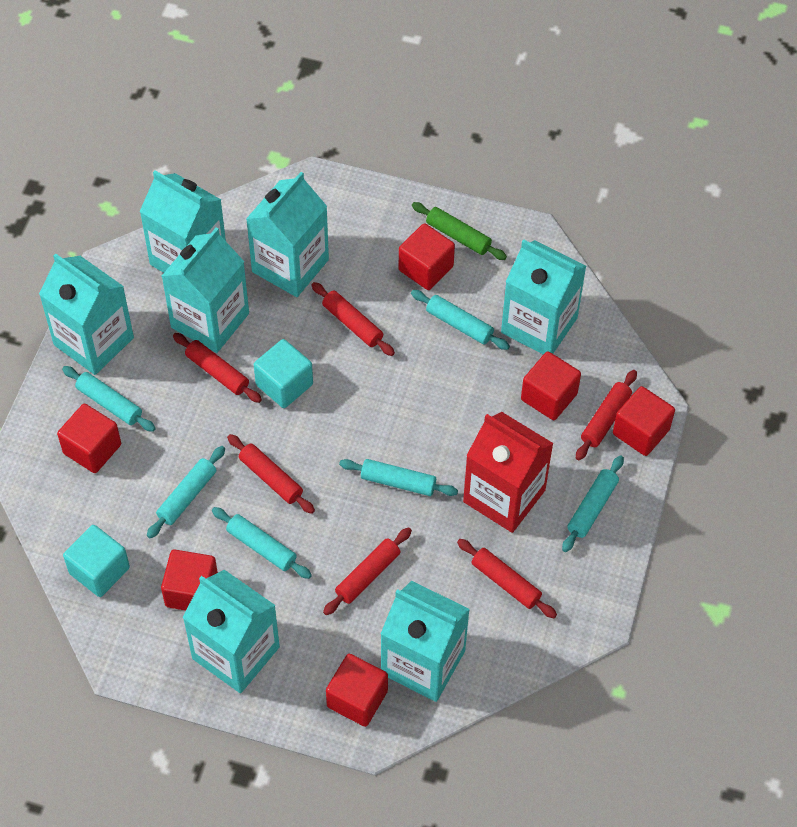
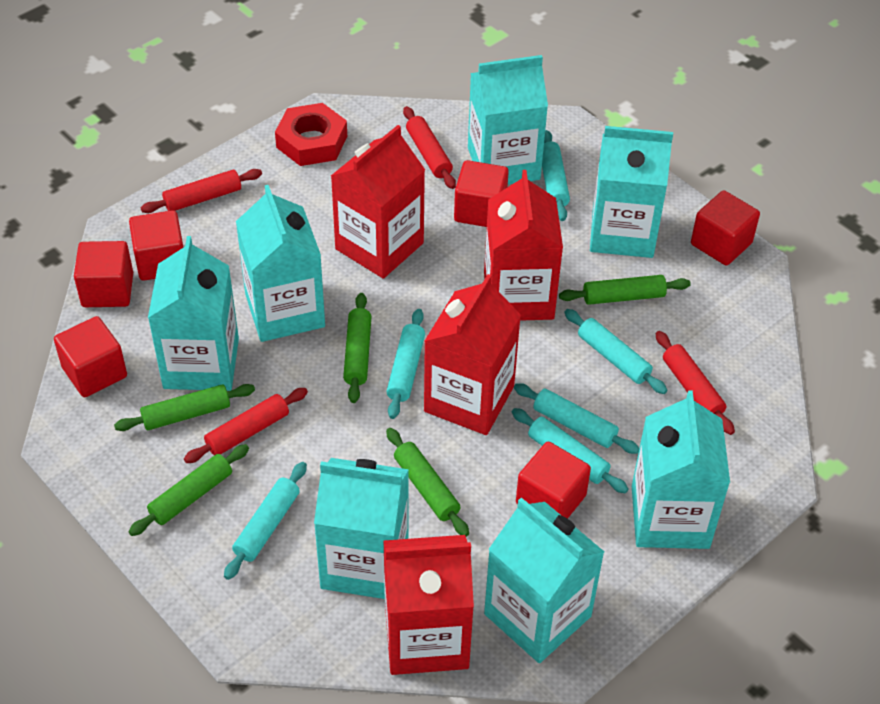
green rolling pin: [412,202,507,260] = 1 -> [114,384,255,431] [128,444,249,536] [343,293,371,403] [386,428,469,537] [559,275,691,305] = 5
red carton: [463,412,554,533] = 1 -> [331,125,425,279] [383,535,474,675] [424,274,521,435] [484,170,563,321] = 4
red nut: none = 0 -> [275,103,347,166] = 1
red rolling pin: [173,333,262,403] [227,434,315,514] [311,282,395,356] [323,527,412,615] [457,539,557,618] [576,370,637,460] = 6 -> [141,169,262,213] [184,388,308,463] [403,106,456,189] [656,331,735,435] = 4
turquoise cube: [63,525,130,597] [254,339,313,408] = 2 -> none = 0

